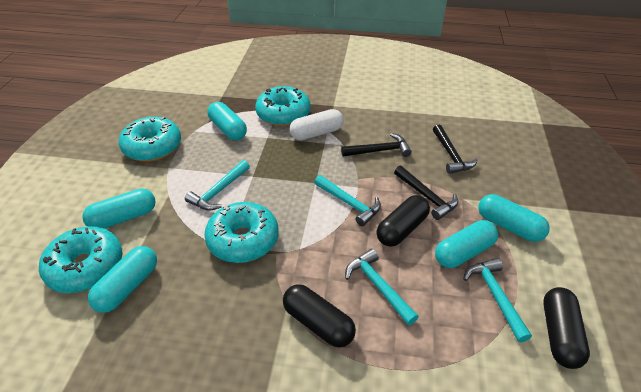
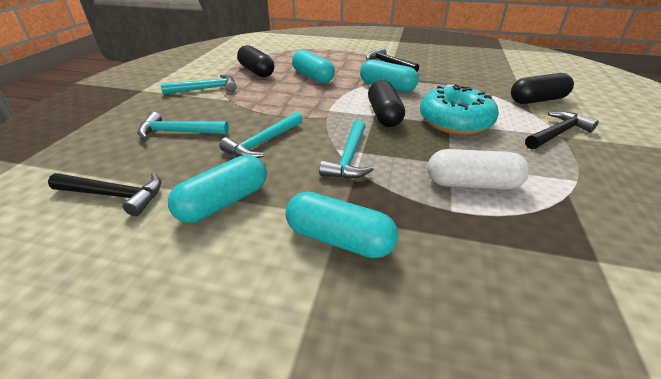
turquoise capsule: [82,189,155,229] [88,246,157,313] [208,102,247,140] [435,220,498,268] [478,194,550,242] = 5 -> [168,155,267,223] [286,191,398,258] [292,50,335,83] [360,60,419,92] = 4
turquoise donut: [39,226,123,293] [119,117,181,162] [204,202,279,263] [255,86,311,126] = 4 -> [420,84,499,135] = 1

